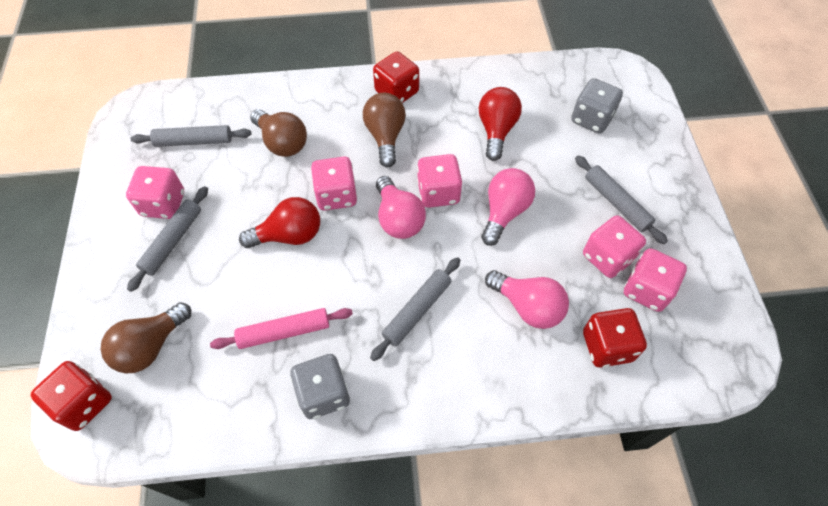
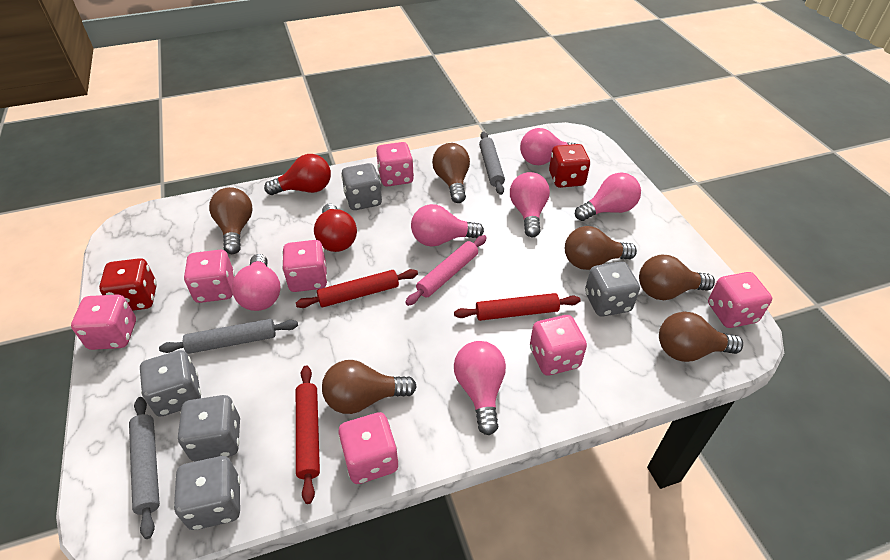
brown light bulb: [101,302,191,374] [250,109,307,157] [363,93,406,167] = 3 -> [209,187,253,254] [322,360,417,414] [432,143,470,203] [565,226,637,270] [639,255,715,300] [659,312,743,362] = 6
grey dice: [290,354,350,419] [571,78,623,134] = 2 -> [140,350,201,417] [174,456,241,530] [178,395,240,461] [341,163,382,210] [585,262,640,316] = 5
grey rolling pin: [127,186,208,292] [131,125,252,147] [370,257,460,361] [575,156,668,244] = 4 -> [129,397,160,539] [159,319,298,354] [479,132,505,195] = 3
pink dice: [126,166,184,219] [311,156,357,211] [417,154,462,208] [583,215,646,278] [624,248,687,312] = 5 -> [71,294,136,350] [184,250,235,303] [282,240,328,292] [338,412,399,484] [376,142,414,187] [530,315,587,375] [708,272,772,328] = 7
pink light bulb: [376,176,426,239] [481,168,535,246] [485,270,569,329] = 3 -> [232,254,281,311] [411,204,484,247] [454,341,506,435] [510,172,550,237] [520,128,577,165] [575,172,641,221] = 6
red dice: [30,361,112,431] [373,52,419,103] [583,308,647,368] = 3 -> [99,258,157,311] [549,144,590,188] = 2
red rolling pin: none = 0 -> [296,269,418,308] [296,366,320,504] [454,293,580,321] = 3

